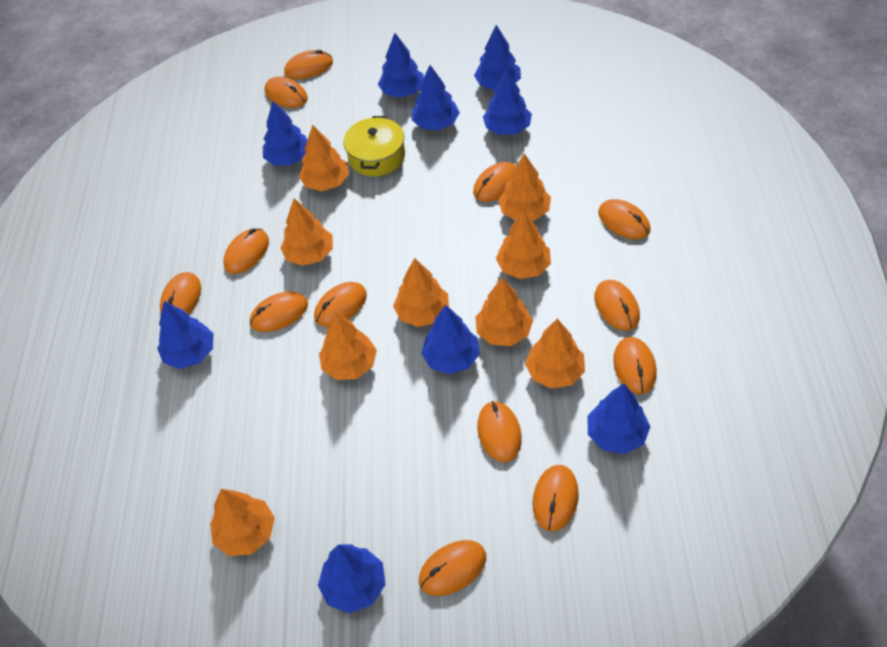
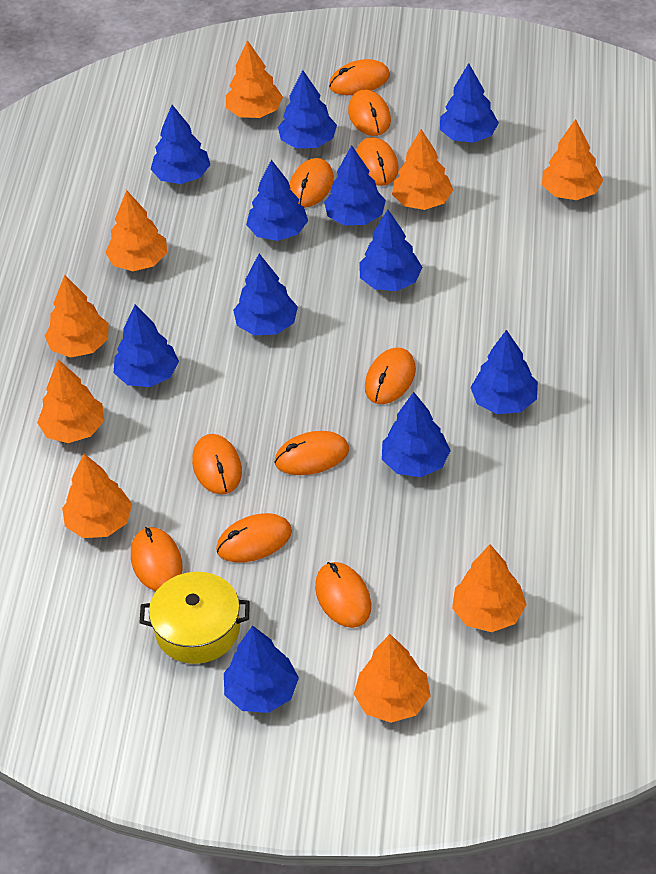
blue tree: [157,301,213,369] [263,101,308,166] [318,545,385,613] [378,33,424,98] [412,65,460,130] [421,305,480,374] [474,25,521,90] [483,69,532,135] [587,384,650,454] = 9 -> [114,305,179,387] [151,105,210,184] [224,625,299,713] [233,254,298,335] [246,160,308,241] [278,70,337,148] [324,145,386,225] [359,209,422,291] [382,392,451,477] [440,63,499,143] [470,330,538,414] = 11
orange mouse: [160,272,201,315] [223,228,269,274] [250,291,308,332] [264,76,308,108] [284,50,333,79] [314,282,367,327] [419,540,486,596] [473,162,516,202] [477,401,522,462] [532,465,579,531] [594,280,640,331] [598,199,650,239] [613,337,657,394] = 13 -> [131,527,182,591] [192,434,242,494] [216,513,292,563] [274,431,349,475] [289,158,334,207] [315,562,371,628] [329,59,390,95] [348,90,391,136] [356,137,399,186] [365,347,416,404] = 10

